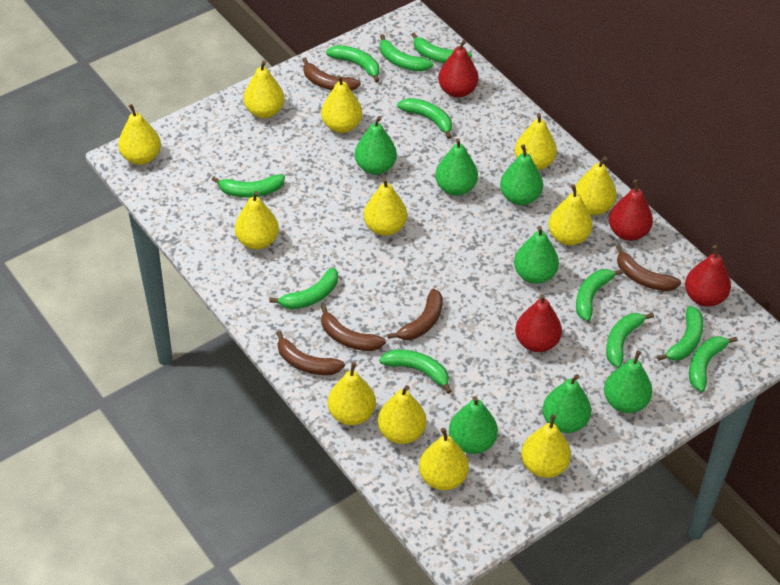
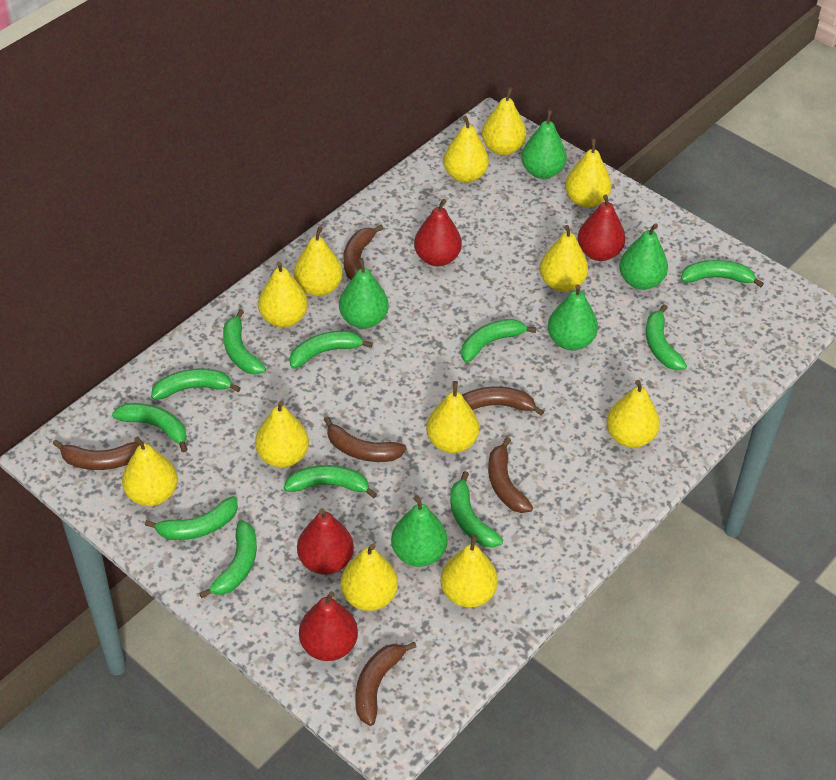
brown banana: [276,331,345,375] [302,58,361,91] [321,305,386,351] [387,288,443,340] [616,245,681,291] = 5 -> [53,440,144,470] [324,416,407,462] [344,225,384,280] [355,642,417,726] [462,386,544,416] [488,437,533,513] = 6
green pear: [355,116,397,175] [435,138,478,196] [449,396,498,454] [500,144,543,205] [514,226,559,284] [543,374,591,433] [604,350,652,413] = 7 -> [339,258,389,329] [391,495,447,567] [521,110,567,179] [548,284,598,350] [619,223,668,290] = 5

